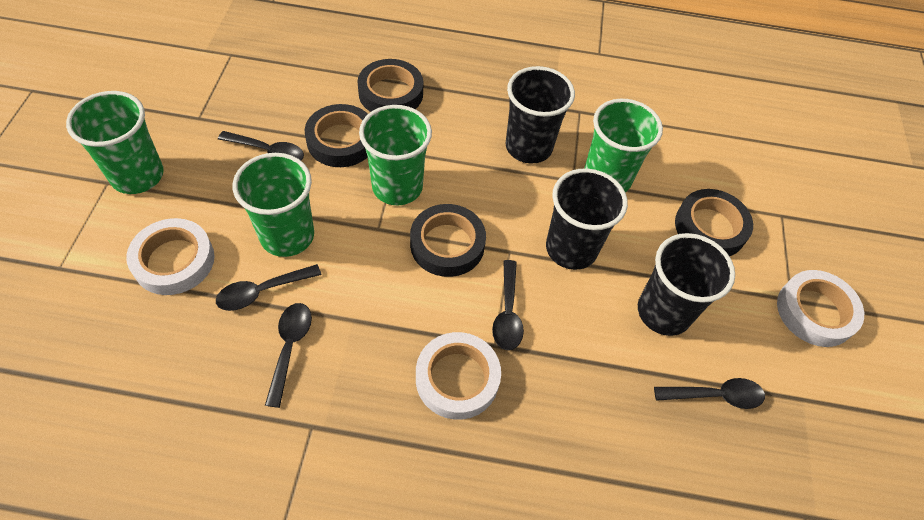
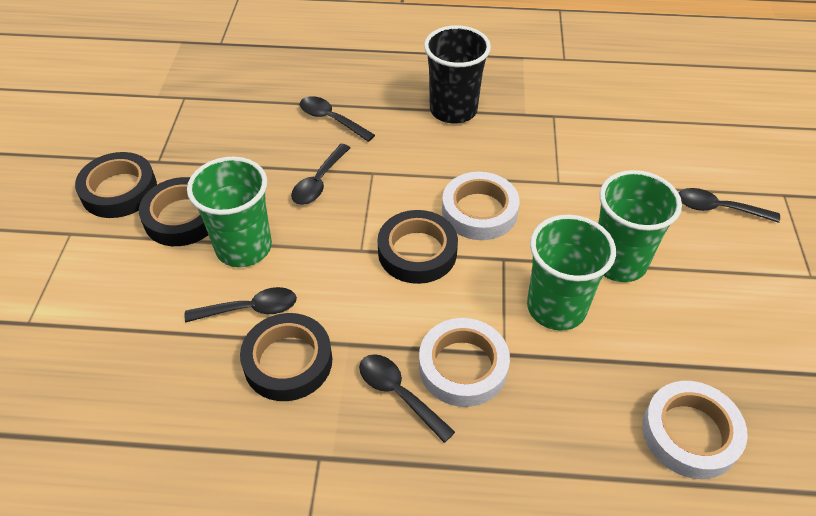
black cup: [506,66,575,164] [546,168,628,270] [638,233,735,336] = 3 -> [424,25,491,124] = 1
green cup: [66,91,164,194] [233,153,314,257] [359,105,432,205] [584,99,663,192] = 4 -> [187,157,272,267] [527,215,616,331] [598,170,682,282] = 3

